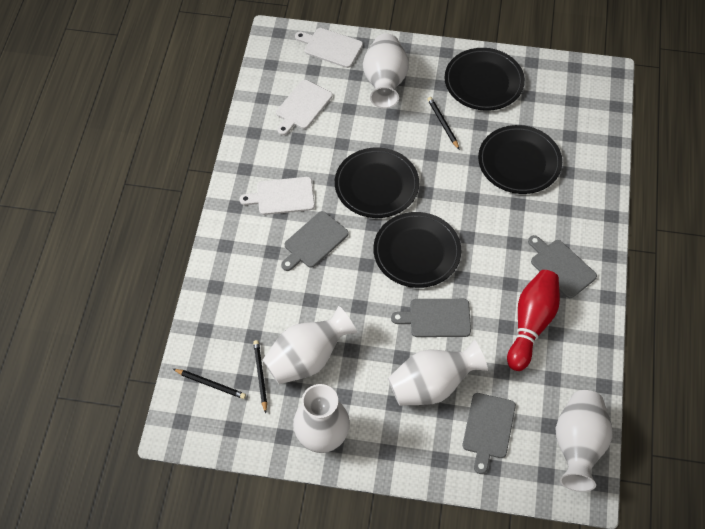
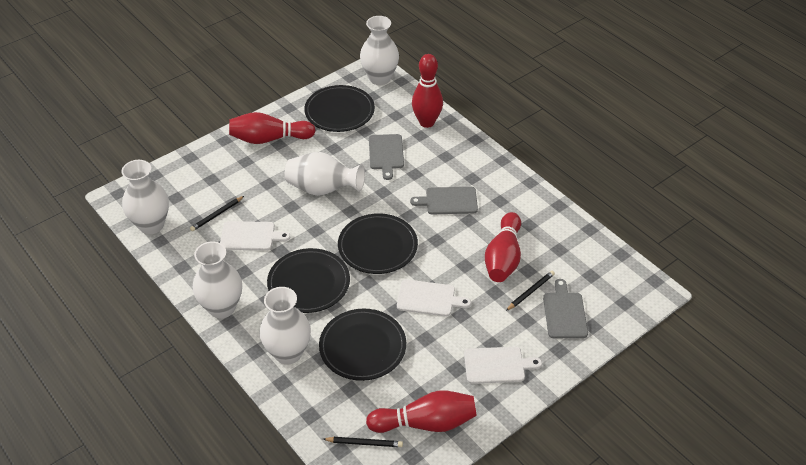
grey cutting board: [281,211,349,271] [391,299,471,337] [463,393,516,474] [528,235,597,298] = 4 -> [369,134,404,180] [410,187,478,215] [543,279,588,338] = 3
red bowling pin: [507,270,560,371] = 1 -> [229,112,316,144] [366,390,477,433] [412,54,443,128] [485,212,521,282] = 4

